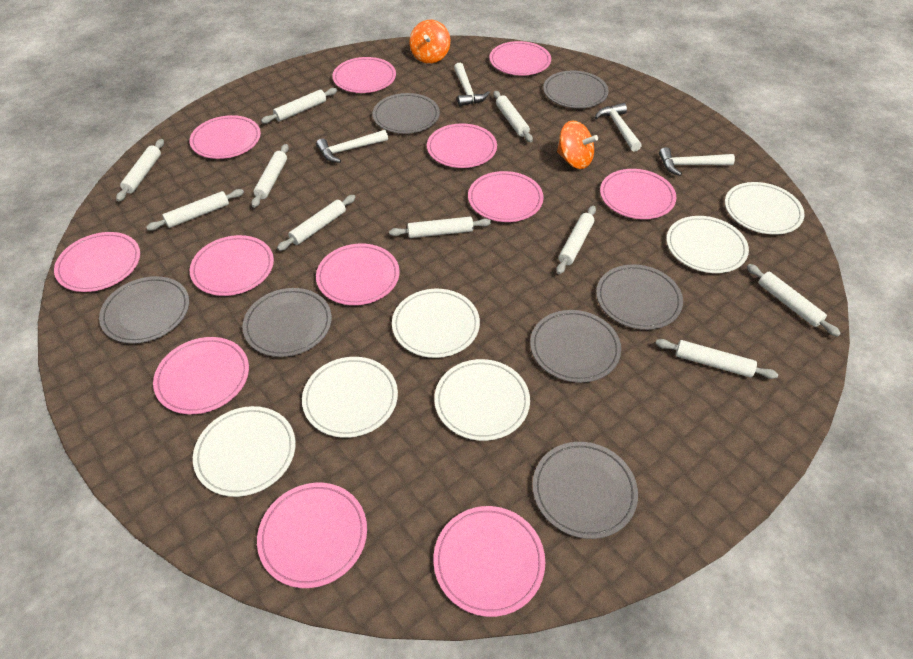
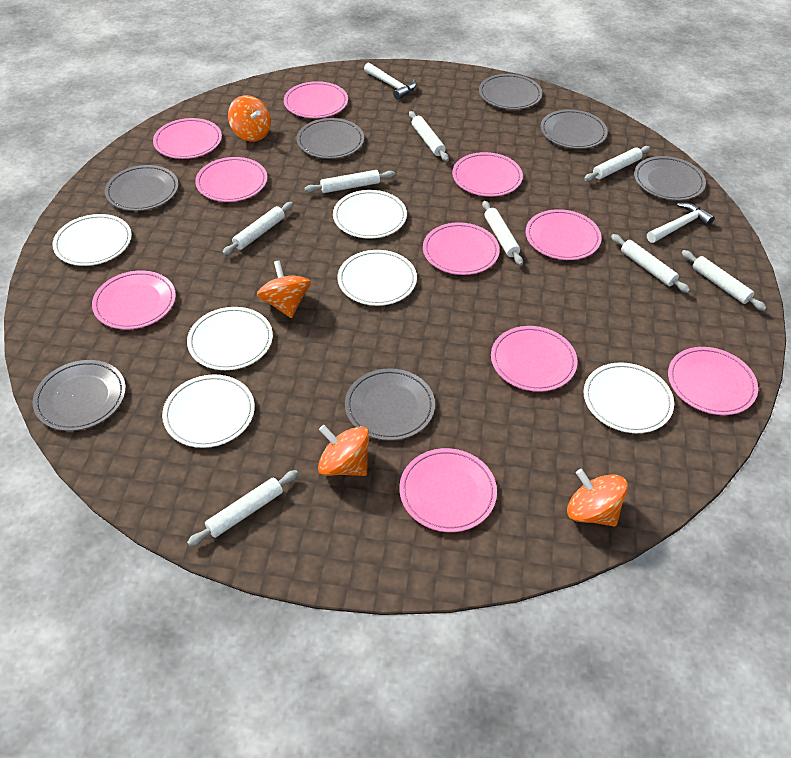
orange spinning top: [410,20,450,64] [557,121,598,169] = 2 -> [228,95,271,142] [257,260,311,318] [318,425,369,476] [567,469,628,527] = 4
pink plate: [54,232,140,292] [153,337,249,414] [190,115,261,159] [190,235,274,296] [257,483,367,588] [316,244,400,305] [332,57,396,93] [427,123,497,168] [433,506,545,617] [468,171,544,222] [489,41,551,76] [600,169,676,219] = 12 -> [92,271,176,329] [153,118,222,159] [195,157,267,202] [284,81,348,118] [399,448,497,532] [423,222,500,275] [452,152,523,196] [491,326,577,392] [525,209,602,260] [668,347,758,415] = 10
white hammer: [316,130,388,163] [454,63,490,106] [595,103,642,151] [659,147,735,176] = 4 -> [364,62,417,100] [647,203,715,243] = 2
white rolling pin: [116,139,164,201] [146,189,244,231] [251,144,289,208] [261,88,337,124] [277,195,356,251] [389,217,491,238] [493,91,533,142] [556,206,596,274] [655,339,778,379] [747,264,841,337] = 10 -> [187,470,298,546] [222,202,293,255] [305,170,395,193] [409,111,449,162] [482,201,523,266] [584,146,651,181] [611,234,690,293] [682,250,766,311] = 8

